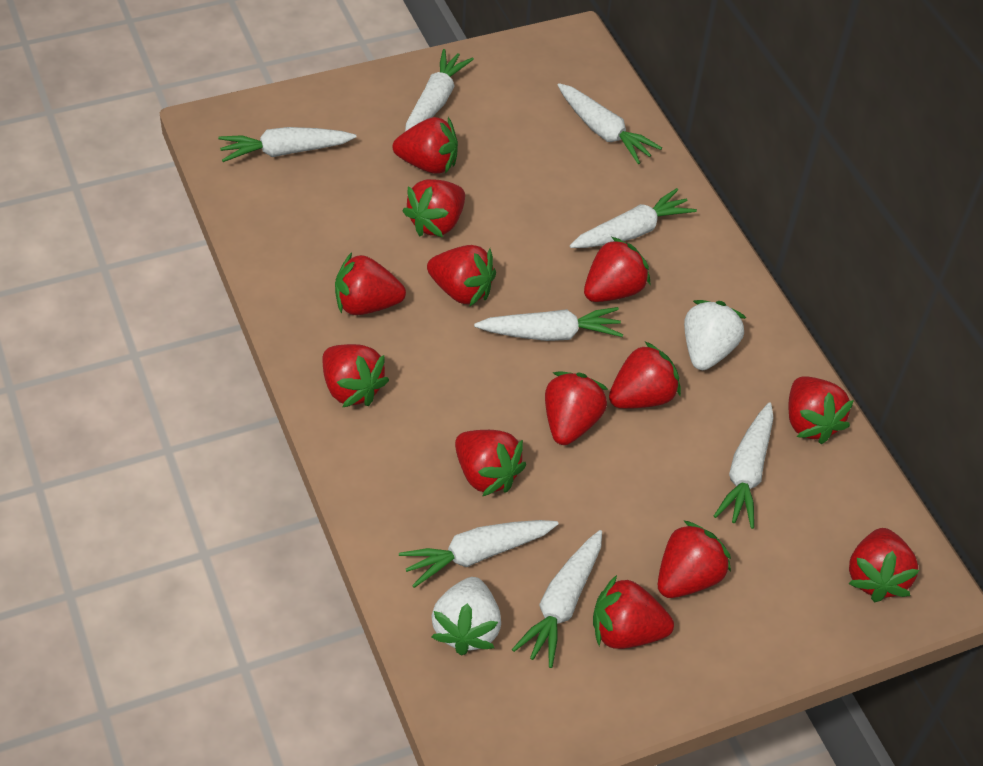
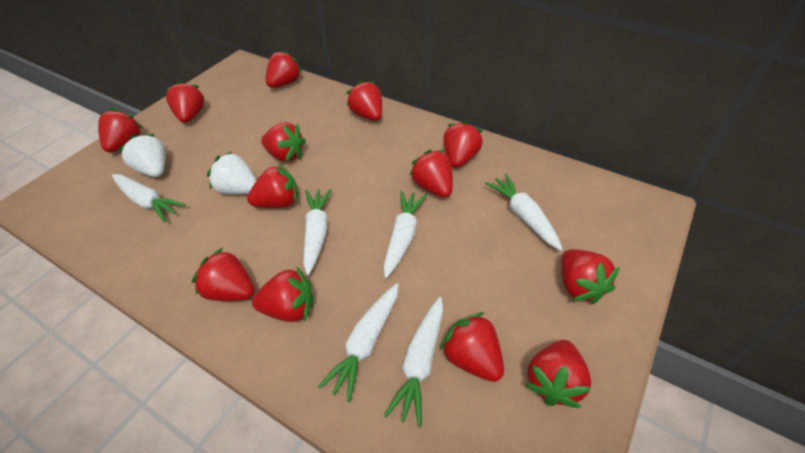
white carrot: [218,127,356,162] [399,520,558,588] [405,49,474,131] [474,307,623,341] [512,530,602,668] [558,83,662,164] [570,188,697,248] [714,402,774,529] = 8 -> [112,174,186,222] [303,189,332,275] [318,283,399,402] [384,191,427,278] [384,297,443,427] [485,174,563,251] = 6

